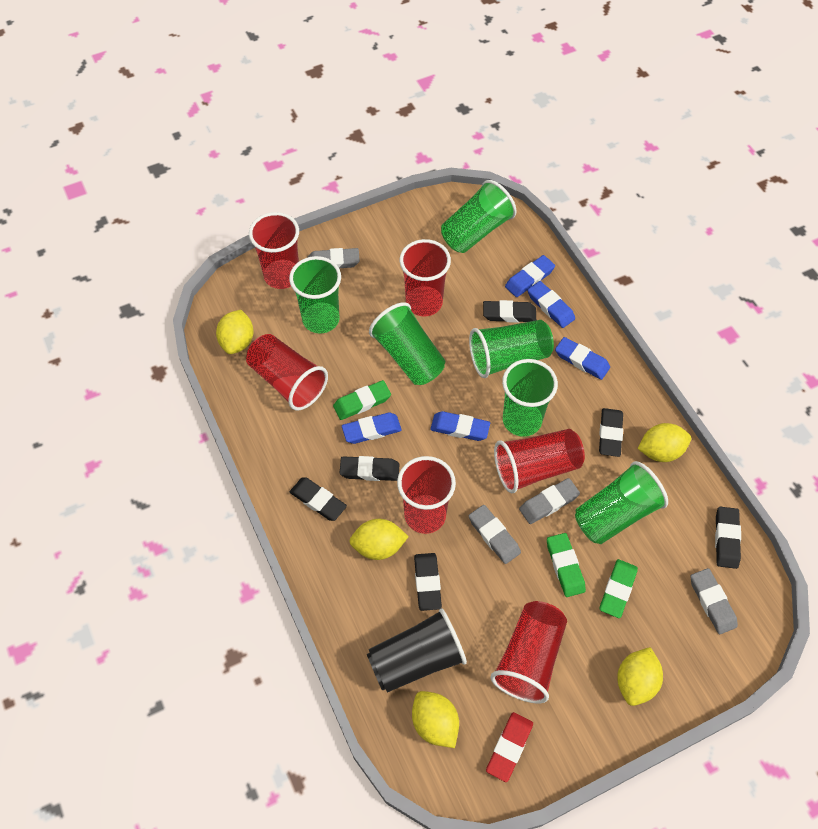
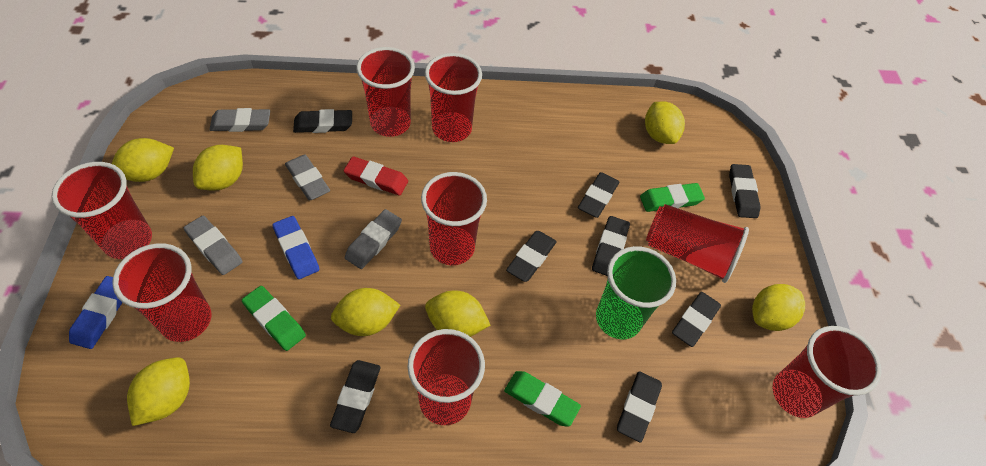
black cup: [367,608,467,692] = 1 -> none = 0
black eraser: [290,478,347,521] [340,456,400,481] [414,553,442,611] [483,300,536,323] [599,408,623,457] [715,507,741,569] = 6 -> [293,109,352,133] [330,360,381,433] [506,231,557,282] [578,172,619,218] [592,216,630,276] [617,371,662,443] [672,292,721,347] [729,164,761,218] = 8
blue eraser: [342,413,402,444] [430,411,490,441] [505,255,555,297] [527,281,575,328] [555,337,610,380] = 5 -> [69,276,122,349] [272,216,319,279] = 2
green cup: [289,256,341,334] [369,302,445,385] [441,180,517,253] [469,320,554,378] [502,359,558,437] [575,461,668,544] = 6 -> [596,246,676,339] = 1
red cup: [246,334,328,411] [249,212,299,289] [397,456,456,534] [400,239,451,316] [490,601,567,703] [494,429,585,493] = 6 -> [52,162,152,259] [112,243,211,342] [357,47,415,137] [407,329,485,425] [421,172,487,265] [425,53,482,142] [646,204,749,283] [773,326,882,418] = 8
yellow lemon: [216,310,253,354] [349,519,409,560] [412,691,459,748] [617,647,663,706] [637,423,691,462] = 5 -> [112,138,174,182] [127,357,190,426] [193,145,243,191] [331,288,400,336] [425,290,490,337] [645,101,685,144] [752,284,805,331] = 7

